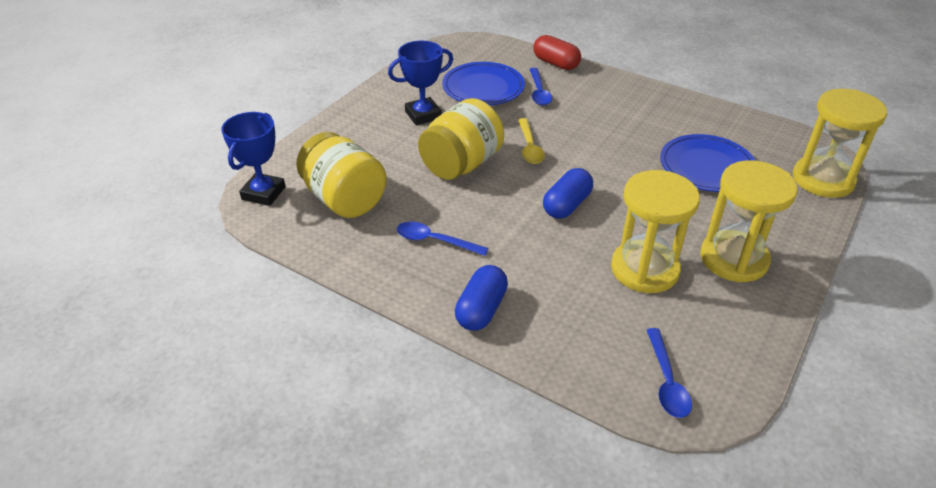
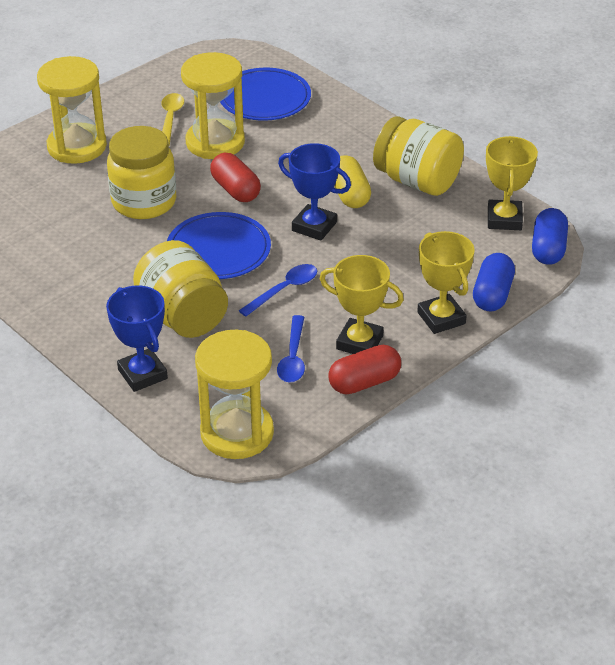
blue spoon: [397,222,488,256] [529,68,552,106] [647,328,692,418] = 3 -> [239,264,317,317] [277,315,305,382] = 2
red capsule: [533,35,581,70] = 1 -> [210,153,261,202] [329,345,401,394] = 2
yellow capsule: none = 0 -> [334,155,371,208] = 1
yellow jar: [296,132,387,218] [418,98,504,180] = 2 -> [107,126,176,219] [133,240,228,338] [373,116,464,196] = 3
yellow trophy: none = 0 -> [320,255,404,354] [417,231,475,334] [486,136,538,230] = 3

